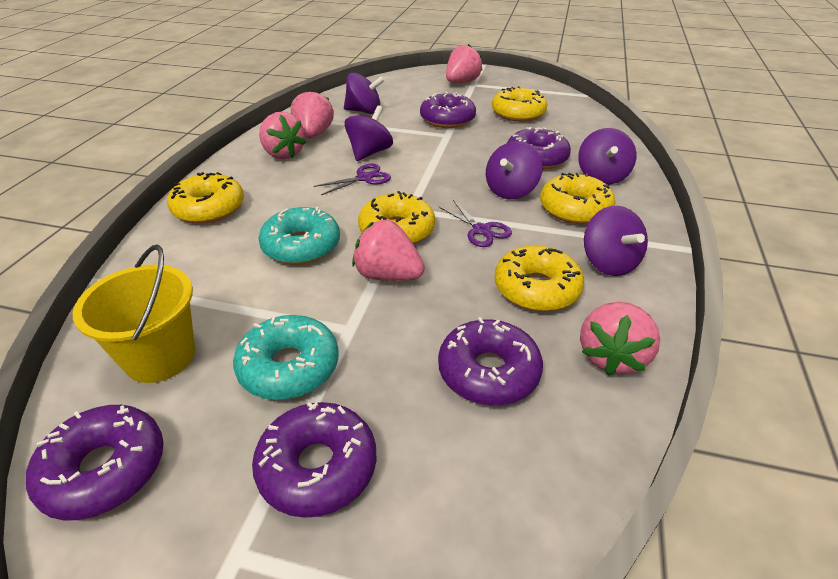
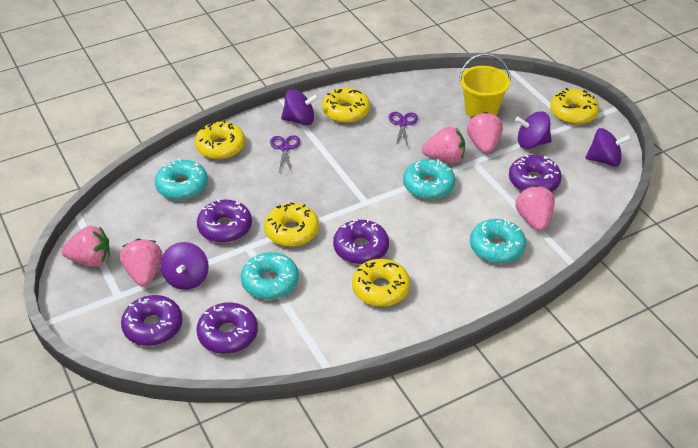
purple spinning top: [344,72,385,114] [344,105,393,161] [486,141,543,199] [578,128,636,185] [584,206,648,276] = 5 -> [160,242,209,290] [281,89,319,125] [515,111,552,149] [585,128,632,167] = 4
turquoise donut: [233,315,339,400] [258,207,340,265] = 2 -> [155,159,208,200] [241,252,299,300] [403,159,456,200] [470,218,526,263] = 4

